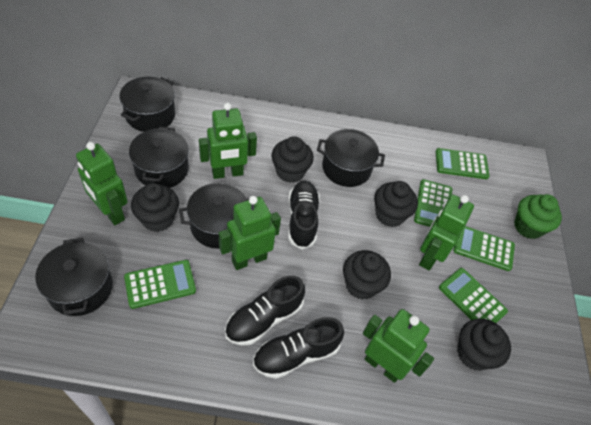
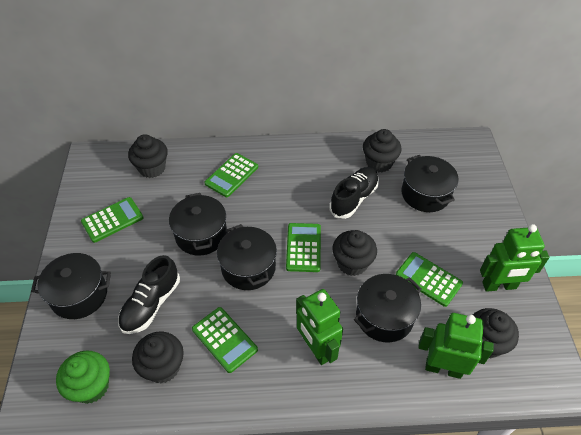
black shoe: [225,276,305,345] [253,317,344,379] [288,181,320,250] = 3 -> [118,255,180,334] [329,167,379,219] = 2
green robot: [76,142,128,225] [199,103,257,179] [219,196,281,270] [363,309,434,383] [419,194,474,271] = 5 -> [296,289,343,365] [418,313,494,379] [480,224,549,292] = 3

